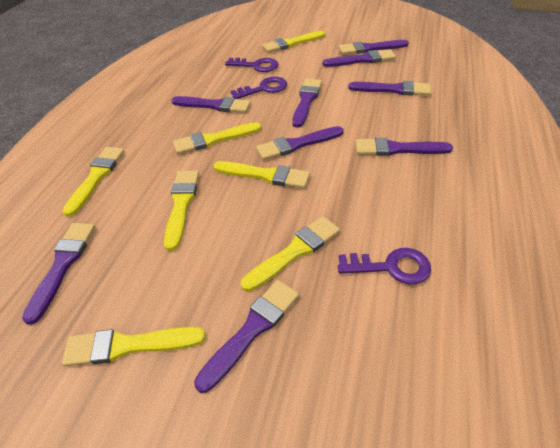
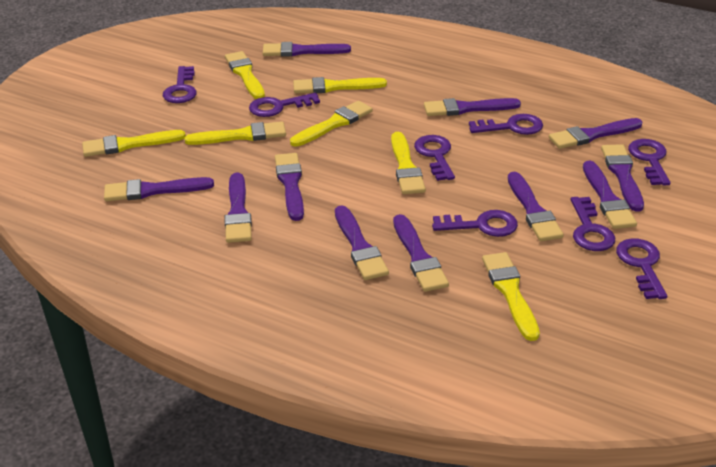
purple brush: [22,223,95,325] [171,96,251,113] [194,280,299,393] [256,126,344,160] [292,79,322,128] [323,49,396,67] [339,40,409,55] [348,81,431,96] [355,138,453,156] = 9 -> [104,177,214,201] [225,173,252,243] [263,42,351,57] [275,153,304,221] [335,205,389,280] [393,214,449,292] [424,98,521,116] [508,172,564,241] [549,118,642,149] [583,161,637,229] [601,144,644,212] = 11
purple key: [225,58,278,72] [231,77,287,99] [338,248,431,284] = 3 -> [163,66,197,103] [249,93,320,117] [414,135,455,181] [432,210,518,237] [469,114,543,135] [571,197,615,251] [616,238,667,299] [628,139,671,186] = 8

